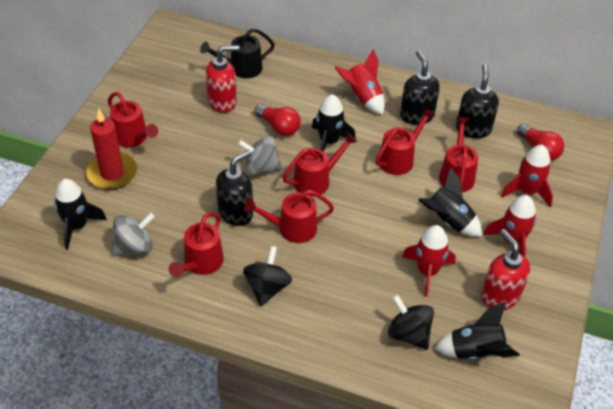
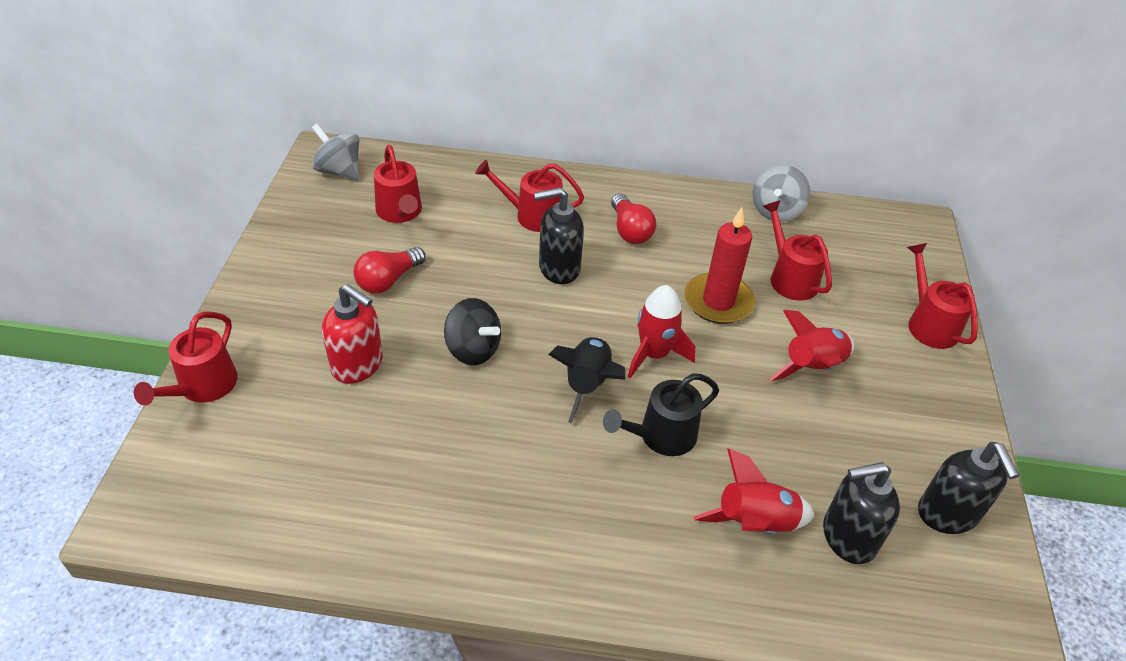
black rocket: [54,179,107,250] [312,94,356,151] [418,167,482,237] [435,302,520,360] = 4 -> [548,337,626,423] = 1
black spinning top: [243,246,292,306] [388,294,434,350] = 2 -> [444,298,501,365] = 1
red rocket: [335,49,385,115] [402,225,456,297] [483,195,536,257] [501,145,553,207] = 4 -> [628,285,696,378] [693,449,814,534] [769,310,854,381] = 3
red soap dispenser: [206,45,239,113] [481,229,530,310] = 2 -> [322,284,383,384] = 1
red watering can: [108,92,158,147] [169,212,224,278] [244,190,334,243] [283,132,357,197] [376,108,435,175] [439,117,478,192] = 6 -> [134,312,238,405] [374,145,422,223] [475,160,584,232] [763,200,832,301] [907,243,978,349] = 5

